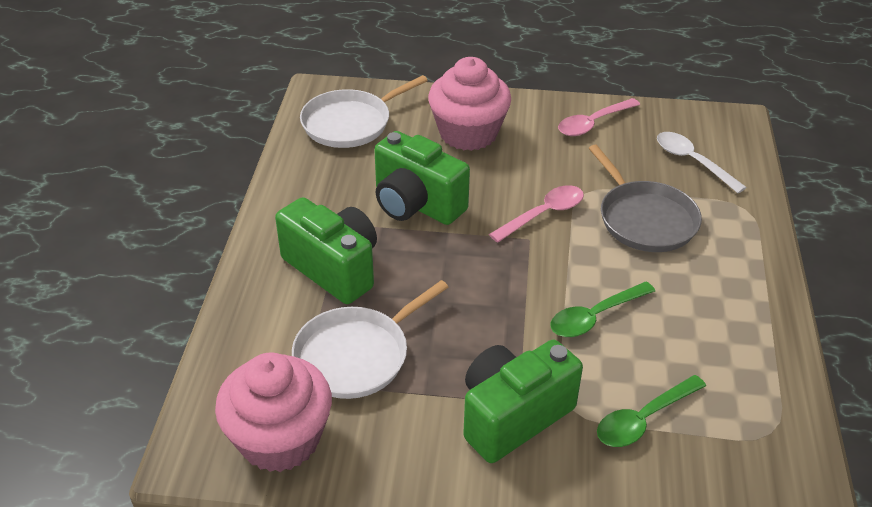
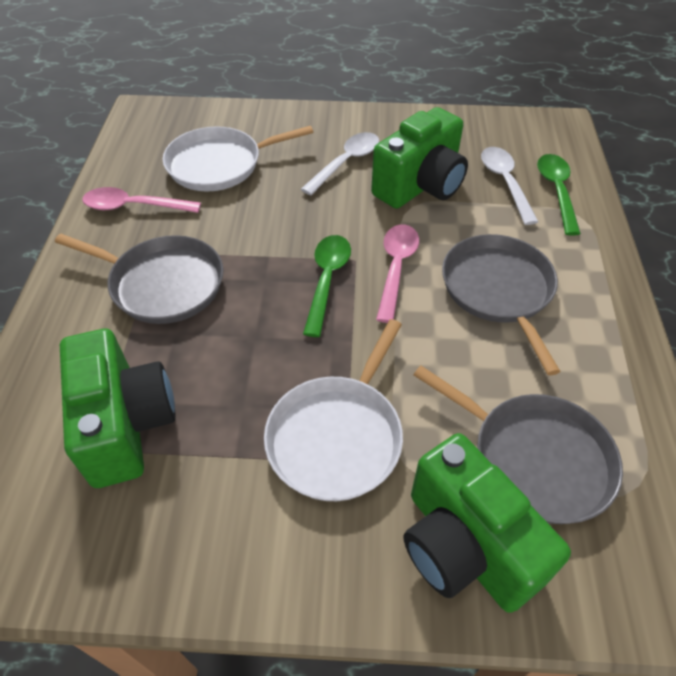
grey pan: [589,145,702,252] = 1 -> [55,234,224,324] [414,366,623,524] [442,234,561,376] = 3
pink cupcake: [215,352,332,472] [428,57,511,151] = 2 -> none = 0
white spoon: [657,132,747,193] = 1 -> [301,132,379,195] [481,147,538,225] = 2

